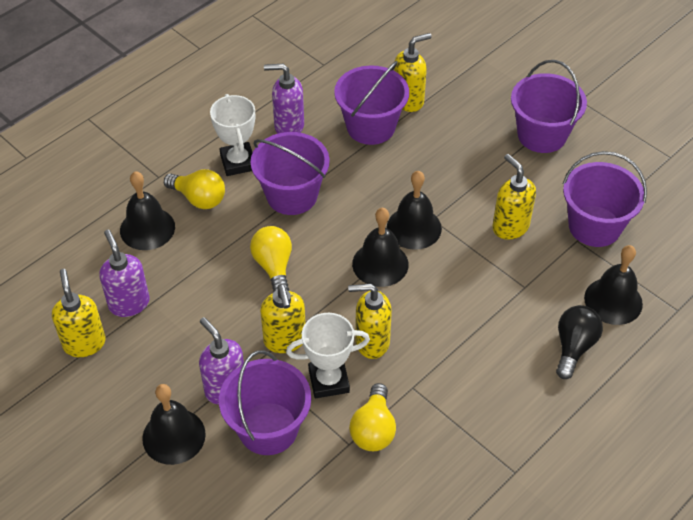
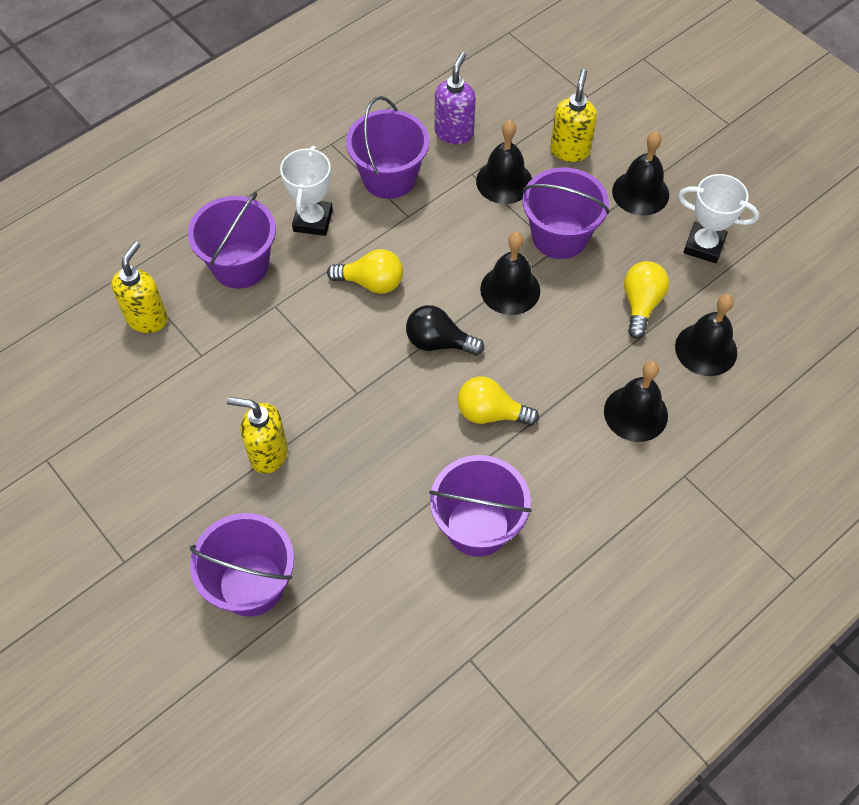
purple soap dispenser: [99,230,150,317] [199,317,244,405] [264,64,304,134] = 3 -> [435,52,476,144] = 1
yellow soap dispenser: [52,269,106,357] [260,284,306,353] [348,284,392,359] [394,33,432,112] [492,154,536,240] = 5 -> [111,241,168,333] [227,397,288,474] [550,69,597,162] = 3

